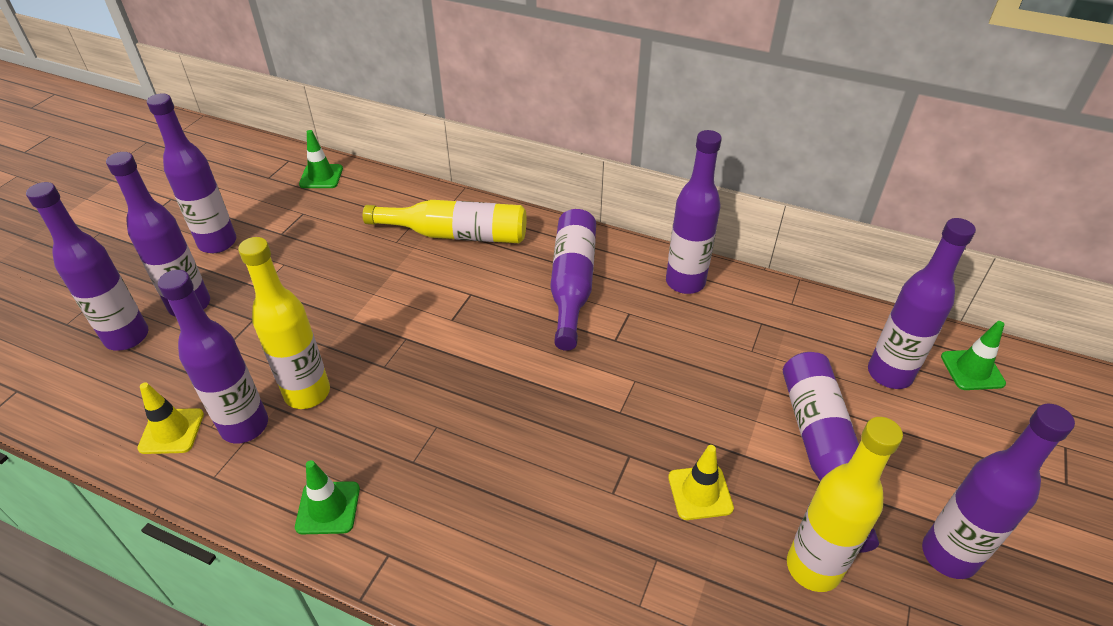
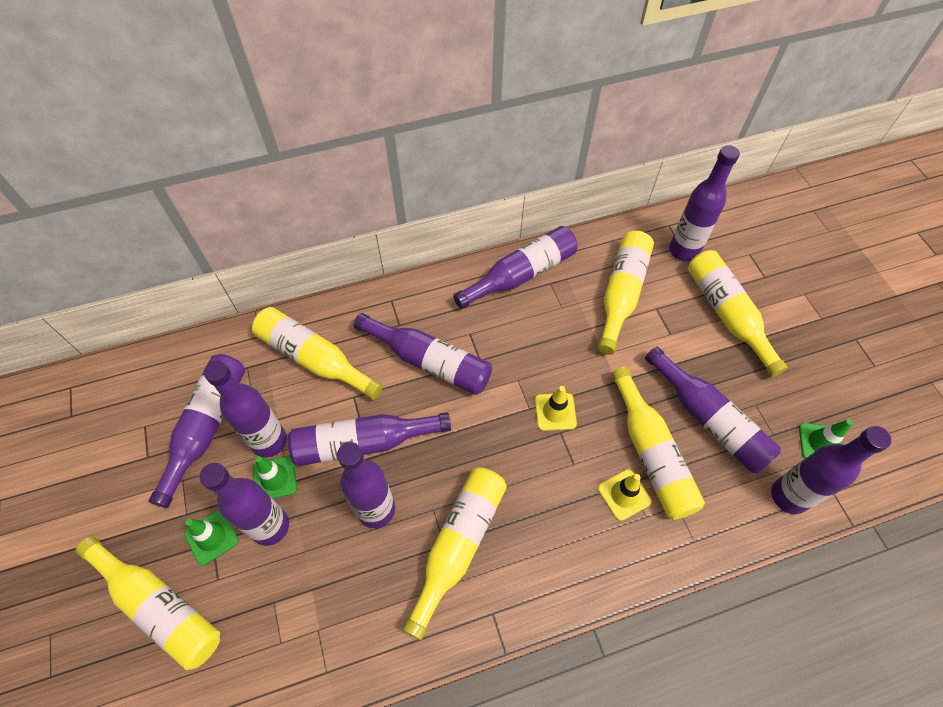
purple bottle: [26,182,148,351] [106,152,210,317] [147,93,236,253] [158,270,268,443] [550,209,596,351] [666,130,722,294] [783,352,879,553] [868,218,976,389] [922,404,1075,579] = 9 -> [149,354,245,508] [200,463,289,546] [204,360,287,457] [288,412,451,466] [337,442,395,528] [354,313,492,395] [453,226,578,309] [645,346,781,474] [669,145,740,262] [771,426,891,514] = 10
yellow bottle: [238,237,330,409] [363,200,526,243] [787,417,903,592] = 3 -> [76,536,220,670] [252,307,383,400] [402,467,507,640] [597,231,654,355] [611,367,705,520] [688,250,788,377] = 6

